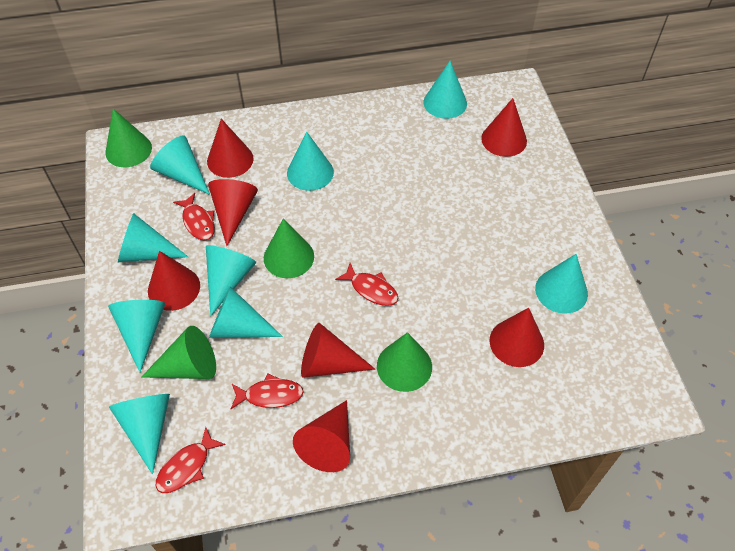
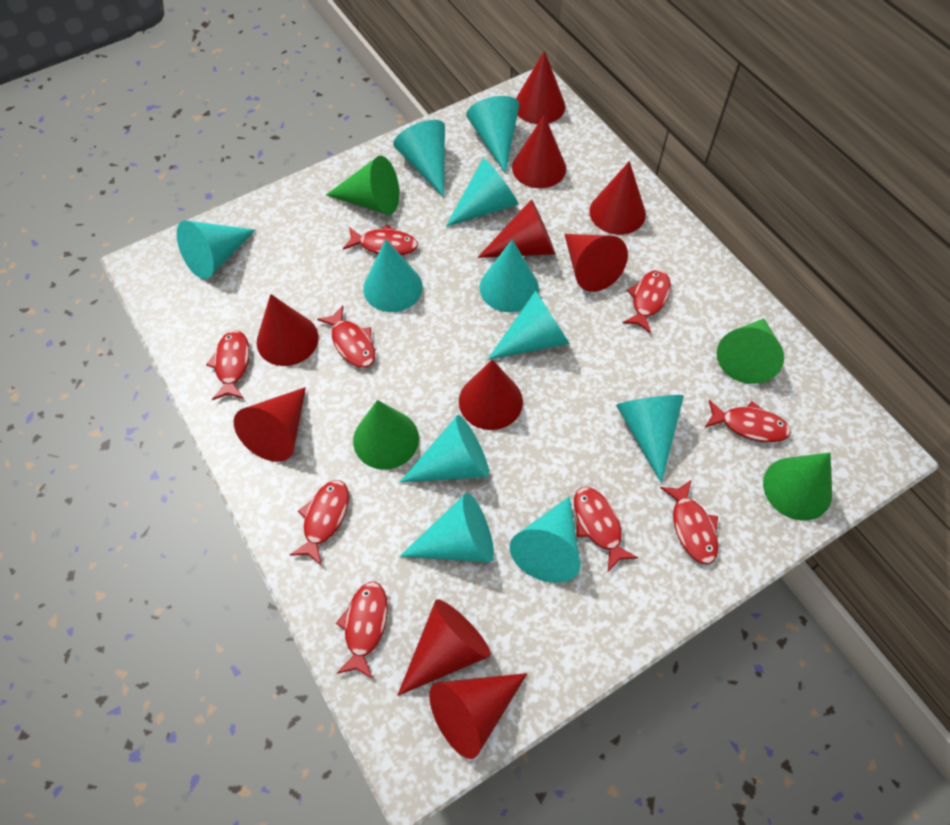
red cone: [148,251,200,311] [207,119,254,178] [208,179,258,246] [293,400,350,472] [301,323,375,378] [481,98,527,157] [490,308,544,367] = 7 -> [234,387,306,462] [257,294,319,366] [397,600,491,696] [429,673,527,759] [459,359,523,430] [477,199,555,258] [512,115,566,188] [516,51,565,124] [564,234,628,292] [589,161,646,235] = 10
red fish: [156,427,226,493] [173,193,215,241] [231,373,304,409] [335,263,398,306] = 4 -> [206,330,249,400] [290,480,349,566] [317,305,375,368] [336,582,388,679] [343,224,418,255] [574,487,638,571] [623,270,671,334] [660,479,718,564] [705,400,791,442] = 9
turquoise cone: [108,300,165,372] [109,394,170,474] [118,213,188,262] [150,135,210,195] [206,245,256,316] [209,287,283,338] [287,131,334,191] [423,61,467,119] [535,254,588,314] = 9 -> [177,220,255,279] [363,240,423,312] [393,120,445,197] [399,493,494,562] [400,415,489,482] [445,158,518,227] [466,96,519,173] [480,239,539,312] [487,291,570,360] [510,496,580,583] [616,395,684,483] = 11

